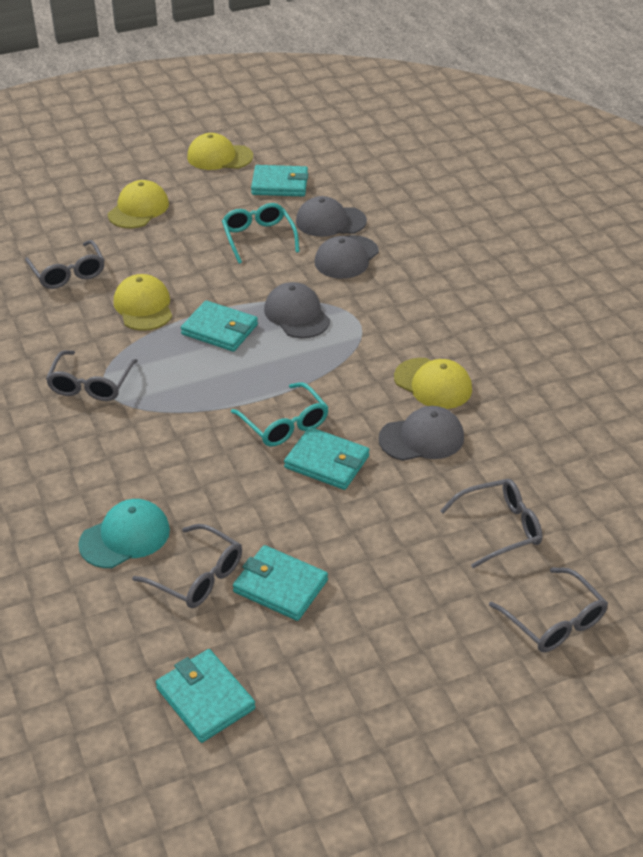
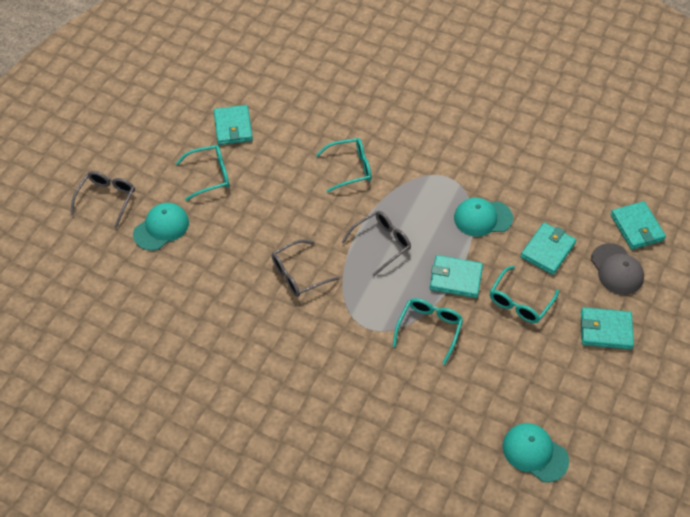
grey cap: [264,282,330,338] [296,196,367,237] [315,235,379,279] [378,406,464,461] = 4 -> [591,243,644,295] = 1
grey glasses: [25,240,104,289] [46,350,138,401] [132,524,242,608] [440,479,542,568] [489,567,608,652] = 5 -> [71,171,135,228] [272,239,340,297] [341,211,411,276] = 3
turquoise cap: [78,499,170,568] = 1 -> [133,203,189,251] [454,198,513,237] [503,423,569,482] = 3
turquoise glasses: [222,203,300,264] [231,382,329,447] = 2 -> [176,145,230,201] [316,138,371,192] [393,298,463,365] [490,266,559,323] = 4
yellow cap: [108,180,169,228] [114,274,172,331] [187,133,253,170] [394,358,472,409] = 4 -> none = 0

